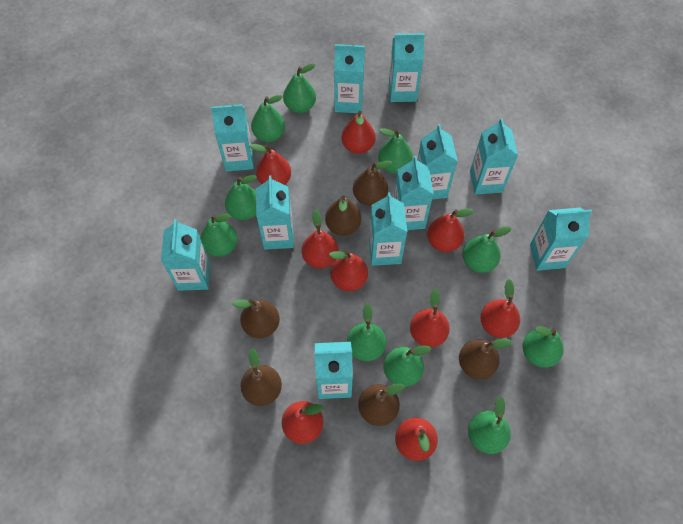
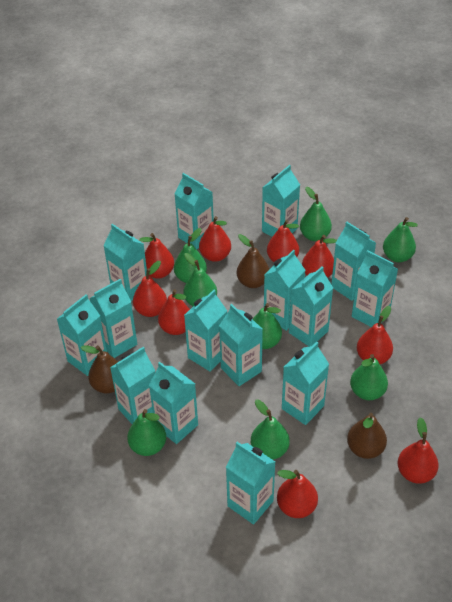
brown pear: [232,299,280,338] [241,348,282,406] [325,195,361,236] [353,161,393,206] [358,384,405,426] [459,339,512,379] = 6 -> [81,345,118,393] [237,234,270,288] [347,413,387,459] = 3
green pear: [200,214,237,257] [225,175,257,220] [251,95,285,142] [283,63,316,113] [347,303,386,361] [378,128,413,174] [384,345,431,387] [463,226,511,273] [468,396,511,454] [523,326,564,368] = 10 -> [127,409,166,456] [174,228,207,283] [183,253,217,306] [251,399,290,460] [253,303,282,349] [300,187,332,241] [350,354,388,400] [383,217,418,262] = 8
turquoise carton: [161,219,210,291] [211,104,254,172] [256,176,294,250] [314,342,353,399] [334,44,365,113] [369,192,407,266] [389,33,425,102] [394,156,434,230] [418,124,458,200] [470,118,518,195] [530,208,592,271] = 11 -> [57,294,107,376] [89,279,137,358] [103,224,147,301] [110,347,155,424] [149,362,198,444] [175,173,214,249] [184,290,227,372] [219,304,263,386] [226,442,275,525] [262,165,300,237] [264,250,305,331] [282,342,329,425] [289,266,333,347] [331,222,376,301] [352,250,398,327] = 15

